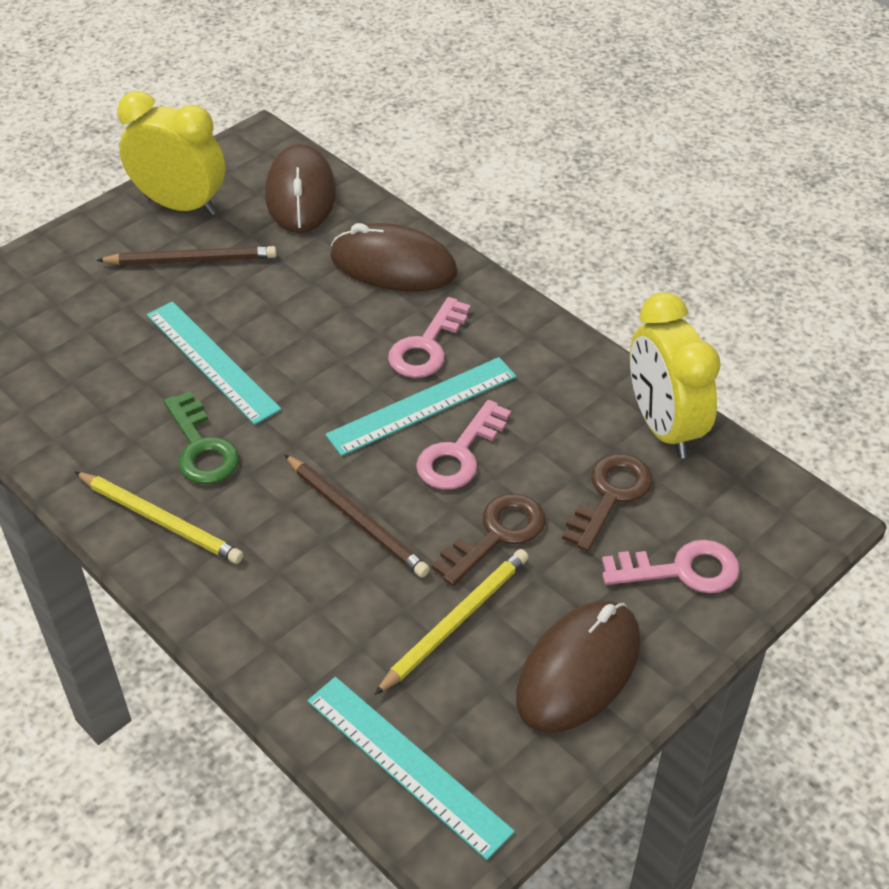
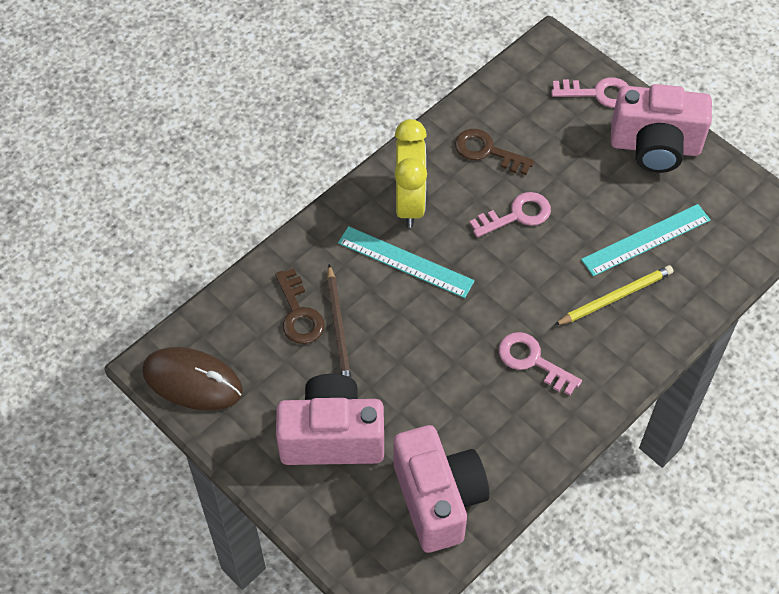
brown mouse: [265,144,336,233] [330,223,458,292] [516,601,640,733] = 3 -> [142,347,243,411] = 1
brown pencil: [96,246,277,265] [284,454,430,577] = 2 -> [327,264,352,378] = 1
green key: [164,391,239,484] = 1 -> none = 0
pink camera: none = 0 -> [276,374,384,465] [393,425,489,553] [611,84,712,173] = 3
turquoise ruler: [147,301,281,425] [307,677,515,860] [325,357,516,456] = 3 -> [338,226,475,298] [581,204,711,276] = 2
yellow clock: [117,91,225,216] [630,292,721,458] = 2 -> [395,119,427,228] = 1
yellow pencil: [75,472,244,564] [374,549,529,695] = 2 -> [554,265,674,325] = 1

